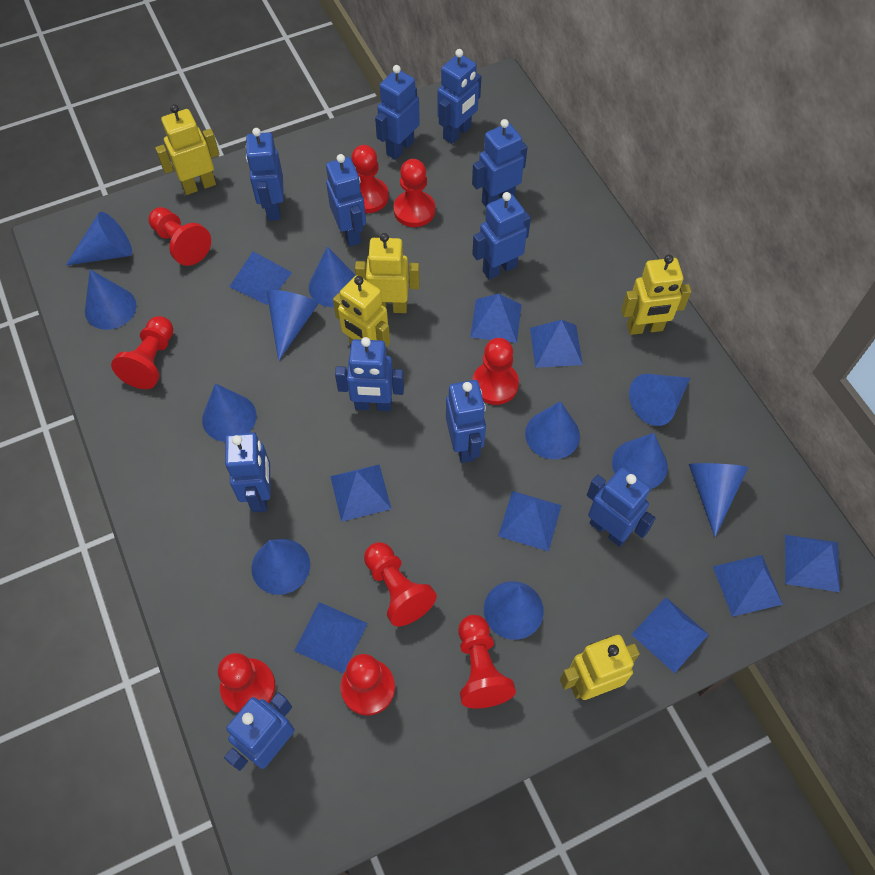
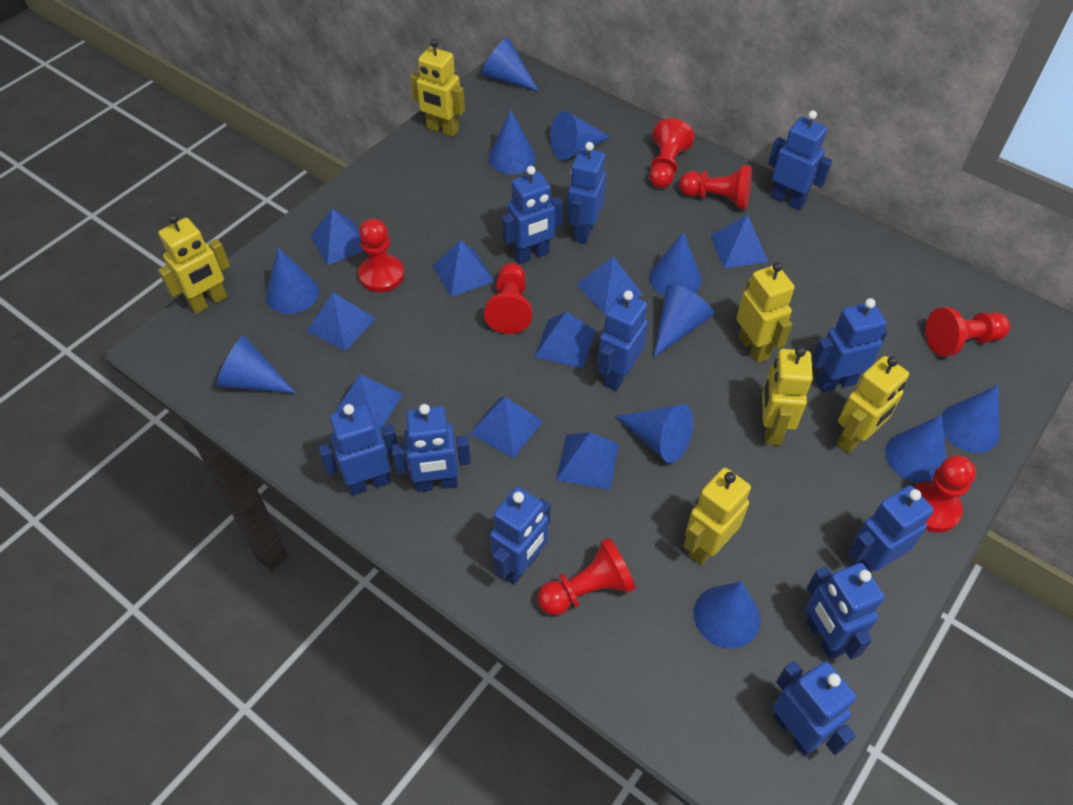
red pawn: [111,316,173,389] [148,207,211,266] [218,653,275,713] [341,654,395,715] [351,145,389,213] [364,542,437,626] [393,159,435,227] [458,615,516,708] [473,338,519,405] = 9 -> [358,218,404,292] [484,263,532,334] [537,537,636,616] [649,118,695,188] [679,165,752,210] [913,456,976,533] [925,307,1010,356] = 7
yellow robot: [155,104,219,195] [333,275,390,347] [355,233,420,313] [560,635,640,700] [621,254,691,335] = 5 -> [158,214,230,314] [410,39,465,137] [683,468,751,565] [737,262,795,363] [762,346,813,446] [837,356,909,453] = 6

